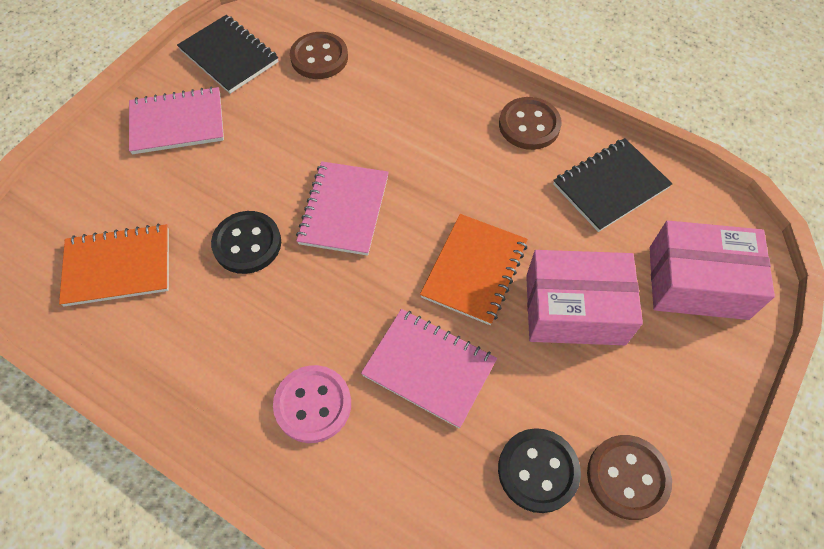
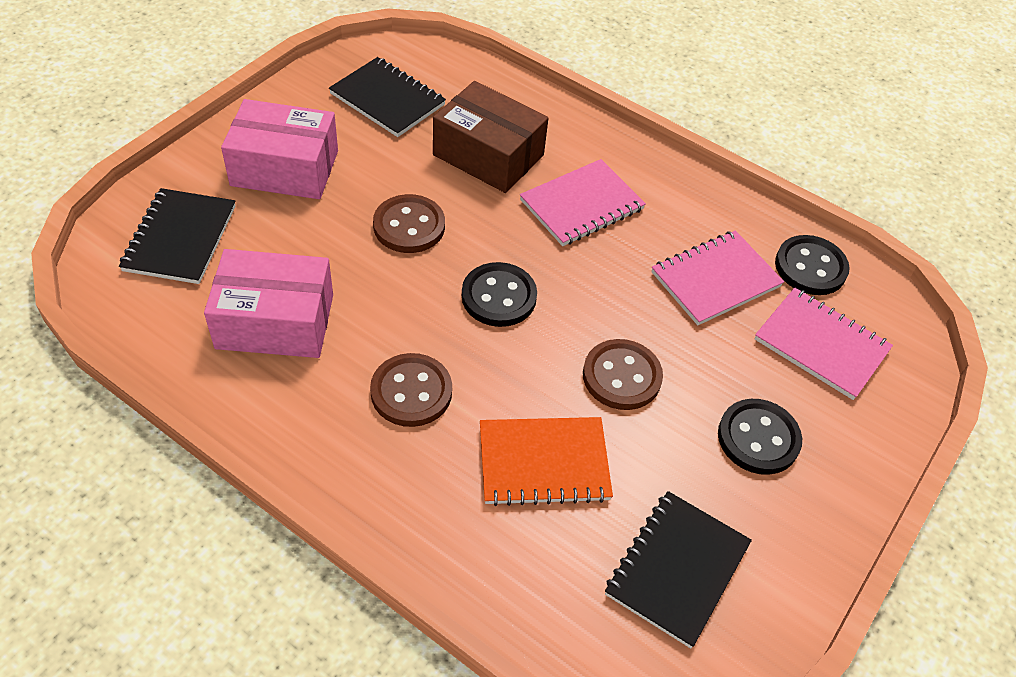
black button: [211,211,281,274] [498,428,581,513] = 2 -> [462,262,537,327] [718,399,802,475] [775,235,850,295] = 3
black notebook: [177,15,279,94] [553,138,672,232] = 2 -> [119,188,236,284] [329,57,446,137] [605,491,752,648] = 3
brown box: none = 0 -> [433,81,549,193] = 1
orange notebook: [59,224,169,307] [420,214,528,325] = 2 -> [480,417,613,506] = 1
pink button: [273,365,351,443] = 1 -> none = 0

